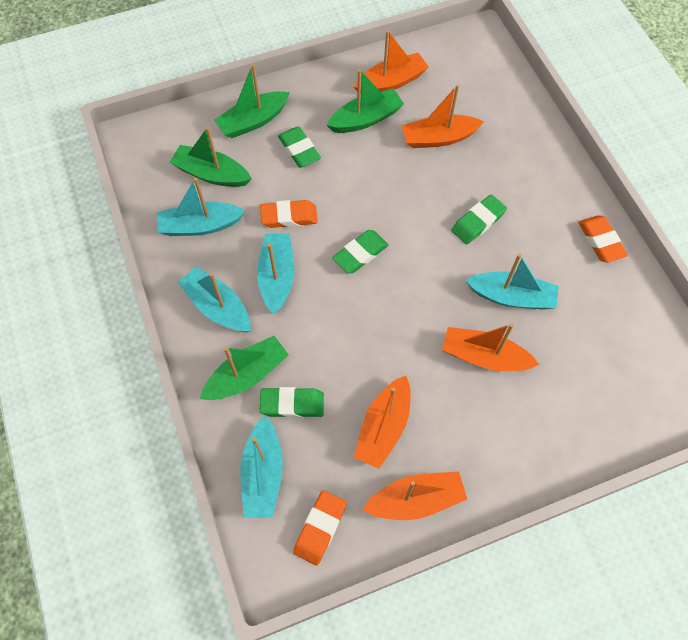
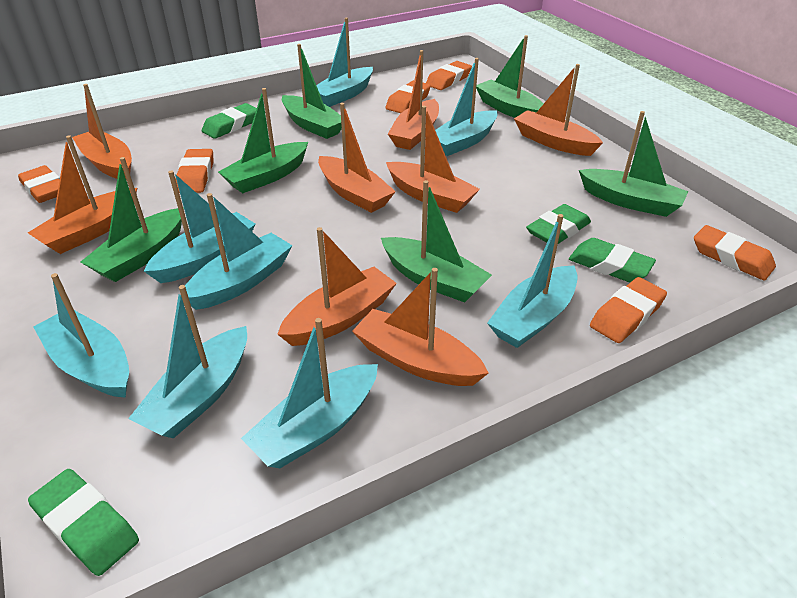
green boat: [170,127,252,187] [200,336,289,400] [214,64,290,138] [327,69,404,133] = 4 -> [81,157,184,282] [218,88,308,193] [282,44,342,139] [381,180,492,303] [476,35,544,118] [579,111,688,217] = 6
orange boat: [354,30,429,92] [354,376,411,469] [362,471,467,520] [401,85,484,148] [442,323,539,371] = 5 -> [28,135,137,254] [72,84,132,181] [277,227,397,346] [318,103,396,213] [352,268,489,386] [386,106,480,213] [388,50,439,150] [514,64,603,156] = 8
orange eraser: [260,200,318,228] [293,490,347,566] [578,215,628,262] = 3 -> [18,165,60,203] [175,149,214,193] [385,80,431,113] [426,61,472,90] [590,277,667,343] [694,225,776,280] = 6
turquoise boat: [157,178,245,236] [178,266,251,332] [240,416,283,518] [257,234,295,314] [465,254,559,310] = 5 -> [33,273,129,398] [128,285,247,439] [144,170,256,283] [185,193,293,310] [241,318,378,468] [316,18,373,107] [435,58,498,156] [487,214,578,348] = 8

